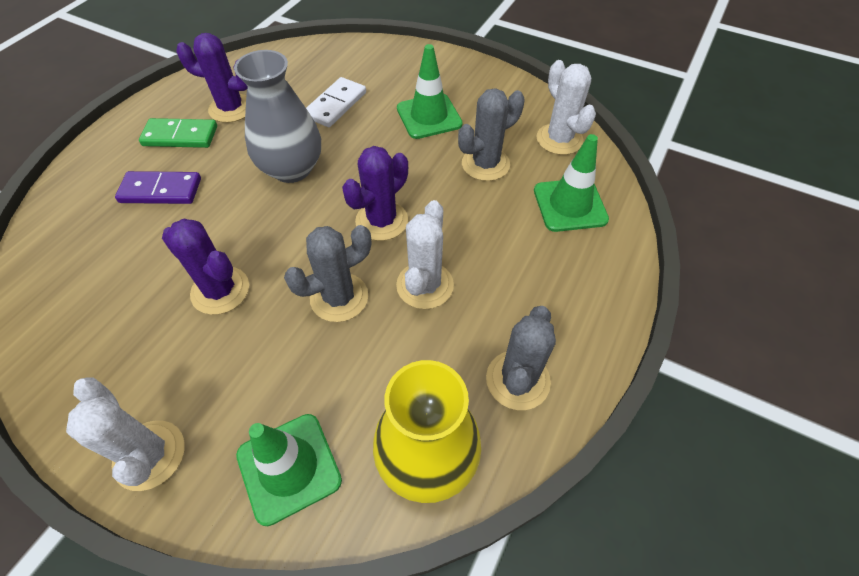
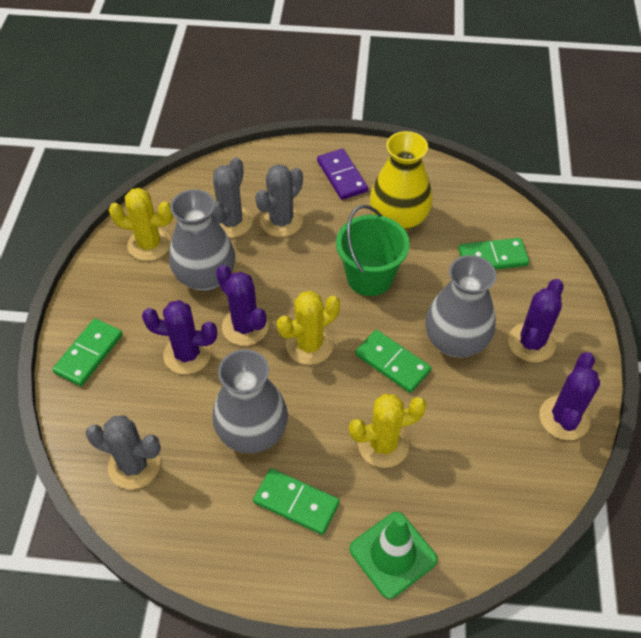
green bucket: none = 0 -> [336,205,410,296] = 1
green domino: [139,118,217,148] = 1 -> [52,318,123,386] [253,468,340,535] [355,330,431,393] [458,238,529,270] = 4
green traffic cone: [236,414,342,526] [397,44,463,139] [534,134,609,232] = 3 -> [350,512,438,599] = 1
grey vase: [234,50,321,183] = 1 -> [169,189,235,291] [213,349,288,453] [425,255,496,357] = 3
purple cactus: [162,219,249,315] [176,33,248,123] [342,146,408,241] = 3 -> [142,300,217,374] [216,265,269,346] [508,279,564,362] [539,352,600,440] = 4
white cactus: [66,377,185,491] [396,200,454,309] [536,60,596,155] = 3 -> none = 0
white domino: [306,77,366,127] = 1 -> none = 0
yellow cactus: none = 0 -> [109,188,173,261] [277,291,340,365] [349,394,426,468] = 3

